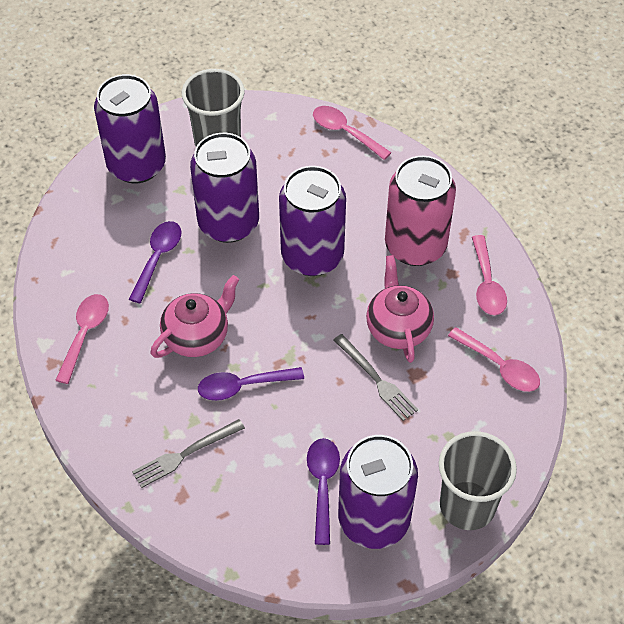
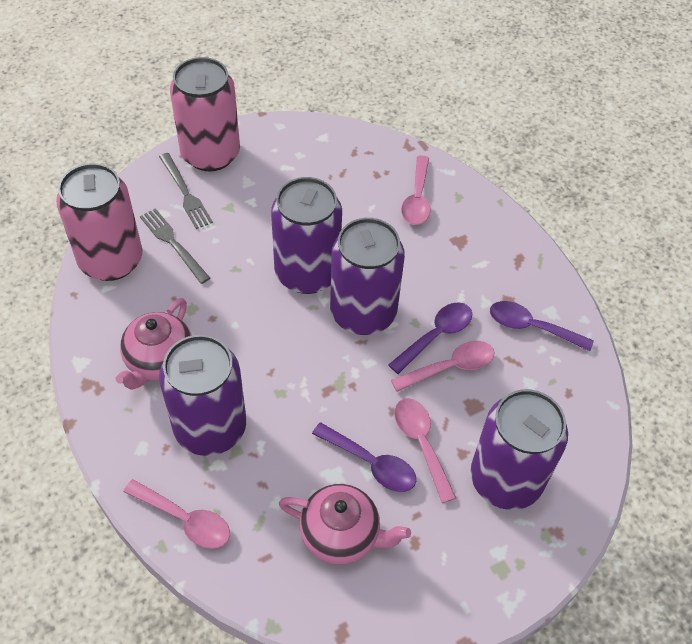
grey cup: [182,69,245,146] [439,431,517,530] = 2 -> none = 0
pink can: [385,156,456,266] = 1 -> [56,163,142,281] [170,57,240,171] = 2

